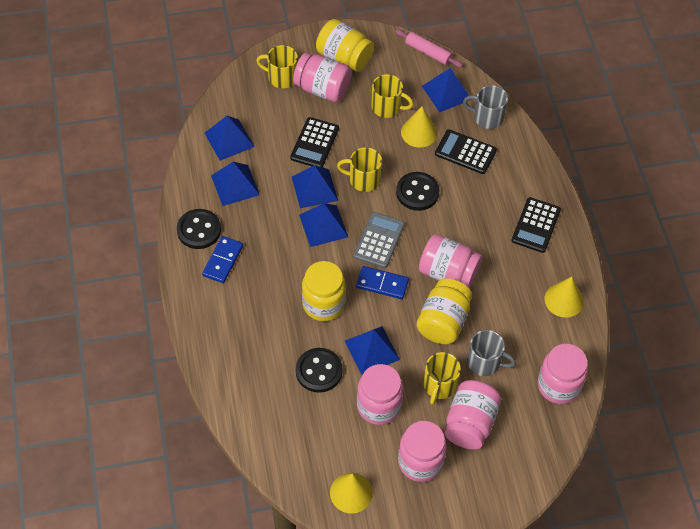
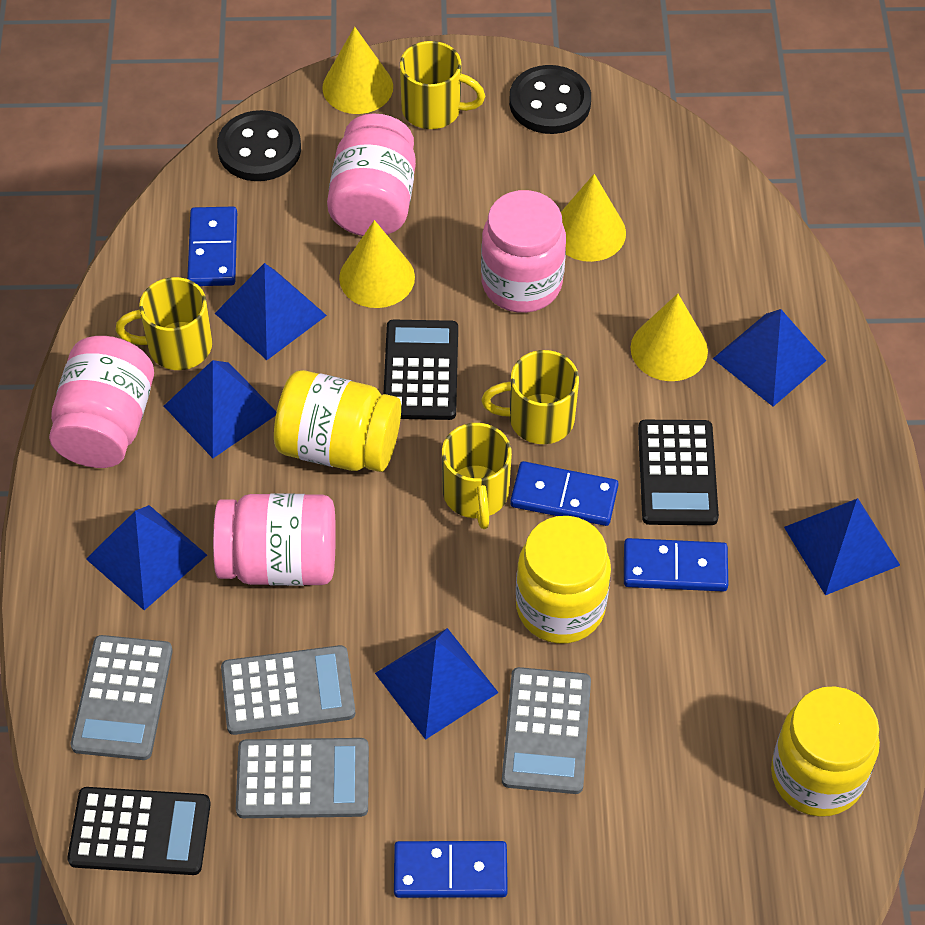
black button: [177,209,221,249] [296,348,342,393] [396,172,440,211] = 3 -> [217,110,301,181] [509,65,591,134] = 2
blue domino: [202,236,243,283] [356,266,409,299] = 2 -> [187,207,237,286] [394,841,508,898] [510,461,618,526] [624,538,728,592] = 4
grey calculator: [353,212,405,268] = 1 -> [71,635,173,760] [221,645,355,735] [236,738,369,818] [502,667,591,794] = 4
grey mug: [463,85,508,129] [467,330,516,376] = 2 -> none = 0
pink jar: [293,53,352,102] [357,364,403,425] [398,421,447,482] [419,234,482,288] [445,380,501,450] [538,344,588,404] = 6 -> [49,336,154,468] [213,493,336,586] [327,113,416,236] [481,190,566,313] = 4
pink rolling pin: [395,30,463,67] = 1 -> none = 0
yellow cone: [330,473,373,514] [401,106,437,148] [544,277,584,318] = 3 -> [322,27,393,114] [339,220,415,308] [561,174,626,262] [630,294,708,381] = 4

